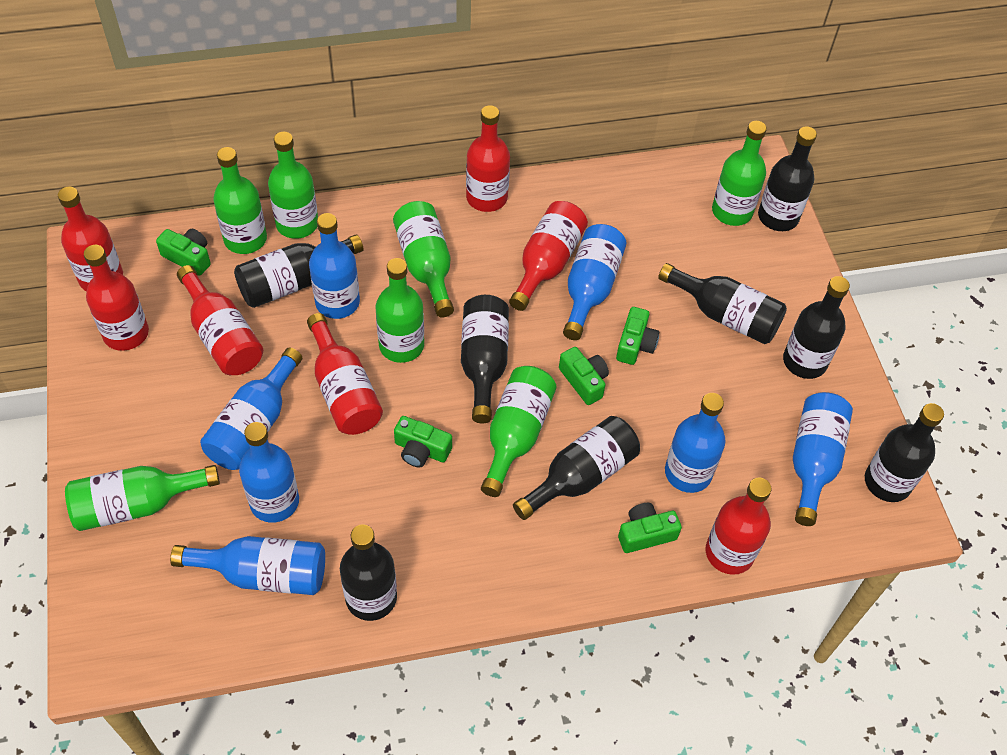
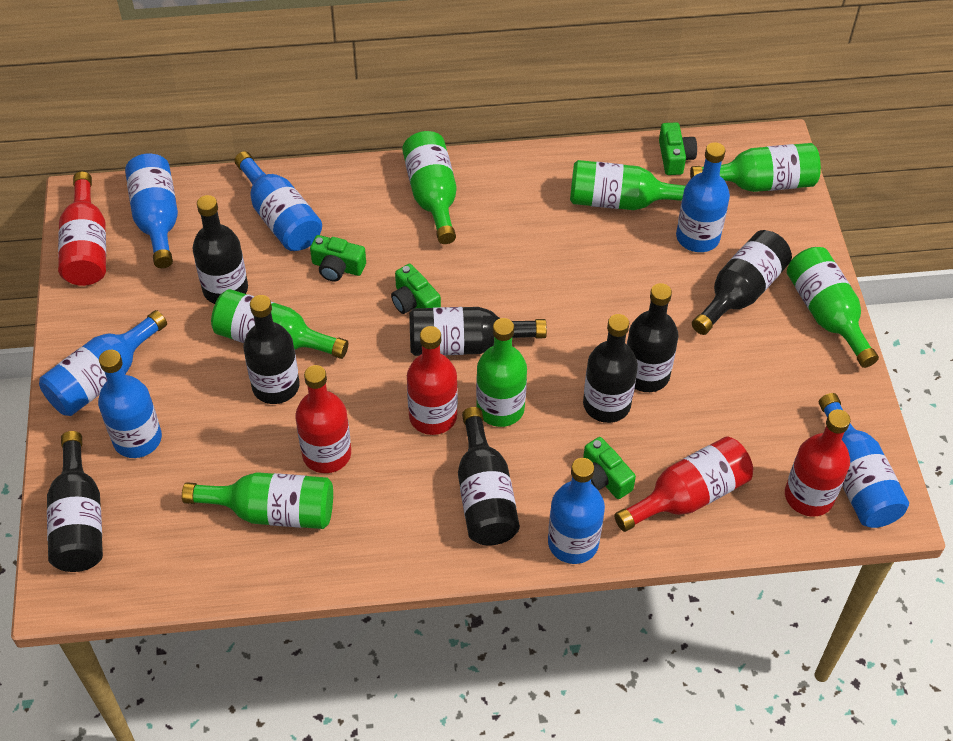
green camera: [156,229,211,276] [394,416,452,467] [559,347,609,405] [616,307,659,365] [618,503,682,553] = 5 -> [310,235,366,281] [391,264,441,314] [583,437,636,499] [659,122,697,175] = 4
red bottle: [58,187,123,291] [84,245,149,351] [177,265,263,375] [307,313,383,435] [466,105,510,212] [509,201,588,311] [706,478,772,575] = 7 -> [58,172,106,286] [295,365,351,473] [407,326,458,435] [614,436,753,532] [785,409,850,517] = 5

